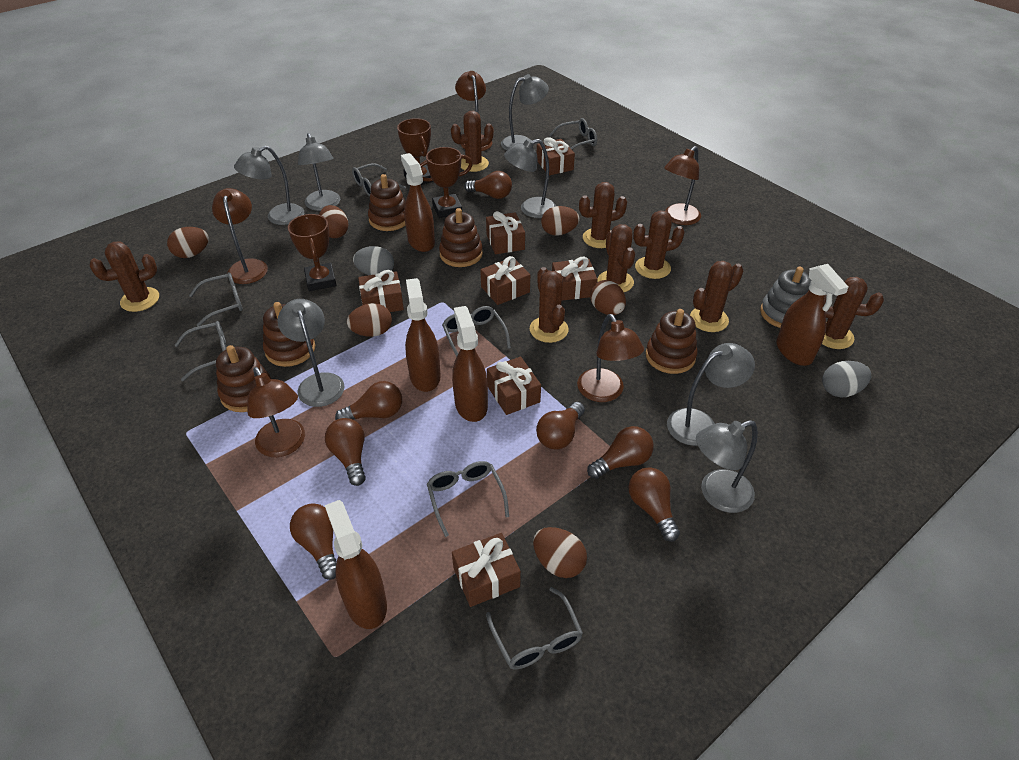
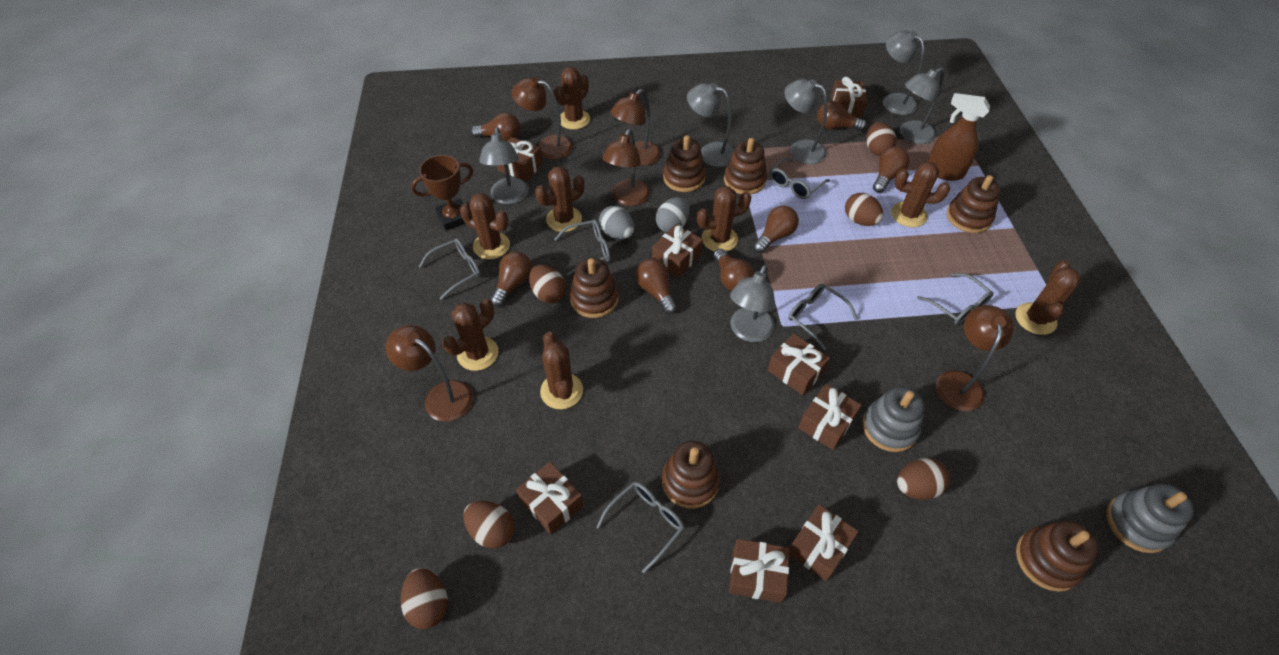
brown gift: [358,270,404,312] [452,533,521,607] [480,256,530,305] [486,211,525,254] [487,357,541,415] [537,137,575,176] [552,257,597,301] = 7 -> [497,137,543,181] [516,462,584,535] [652,224,703,277] [729,539,790,603] [768,334,830,395] [789,504,858,581] [798,384,862,450] [831,77,867,117] = 8
brown spray bottle: [325,500,387,629] [401,153,435,252] [405,278,441,392] [452,306,488,422] [776,264,849,366] = 5 -> [927,93,990,181] = 1
brown stacking toy: [216,345,271,412] [263,302,315,367] [368,174,405,231] [439,208,483,267] [646,309,698,374] = 5 -> [570,258,618,318] [662,441,720,509] [663,135,706,192] [724,138,767,195] [947,175,1001,233] [1016,520,1099,592] = 6
brown trophy: [288,214,336,291] [397,118,434,185] [420,147,473,218] = 3 -> [411,155,473,231] = 1
grey glasses: [175,321,227,381] [189,272,243,326] [352,163,406,196] [427,461,509,537] [442,306,511,357] [486,587,583,670] [549,118,597,150] = 7 -> [419,238,481,300] [554,219,610,276] [596,482,685,573] [770,157,830,199] [788,284,858,350] [917,273,994,325] = 6
grey lamp: [234,146,304,225] [278,299,345,407] [298,133,340,211] [501,74,549,150] [504,139,556,218] [667,343,755,446] [696,420,758,513] = 7 -> [479,127,529,204] [687,83,734,167] [730,265,775,342] [785,79,827,164] [883,30,924,115] [900,68,944,144] = 6
grey stacking toy: [760,267,811,328] = 1 -> [862,386,925,452] [1107,483,1194,553] = 2

